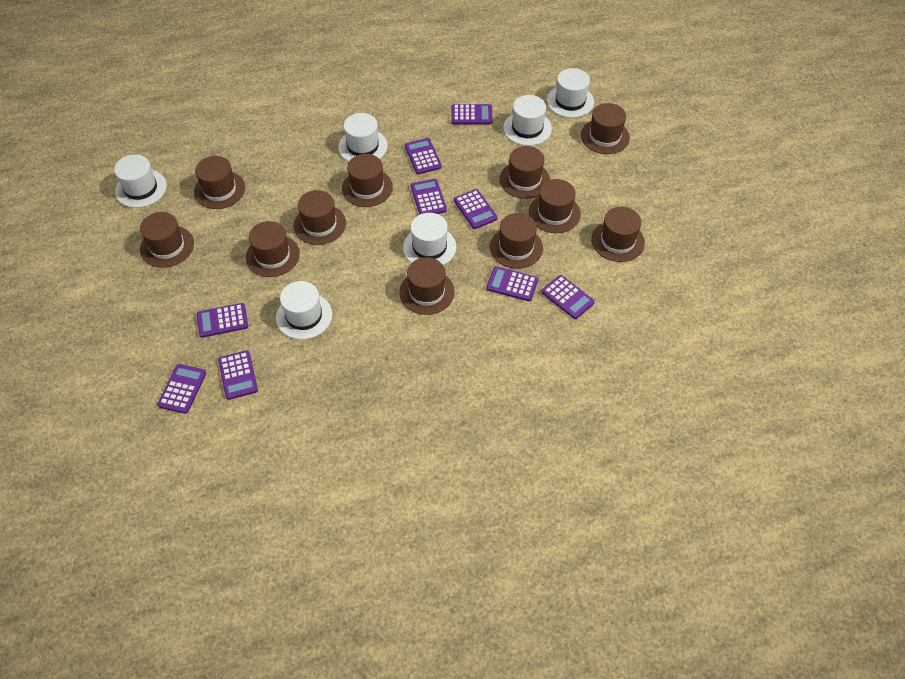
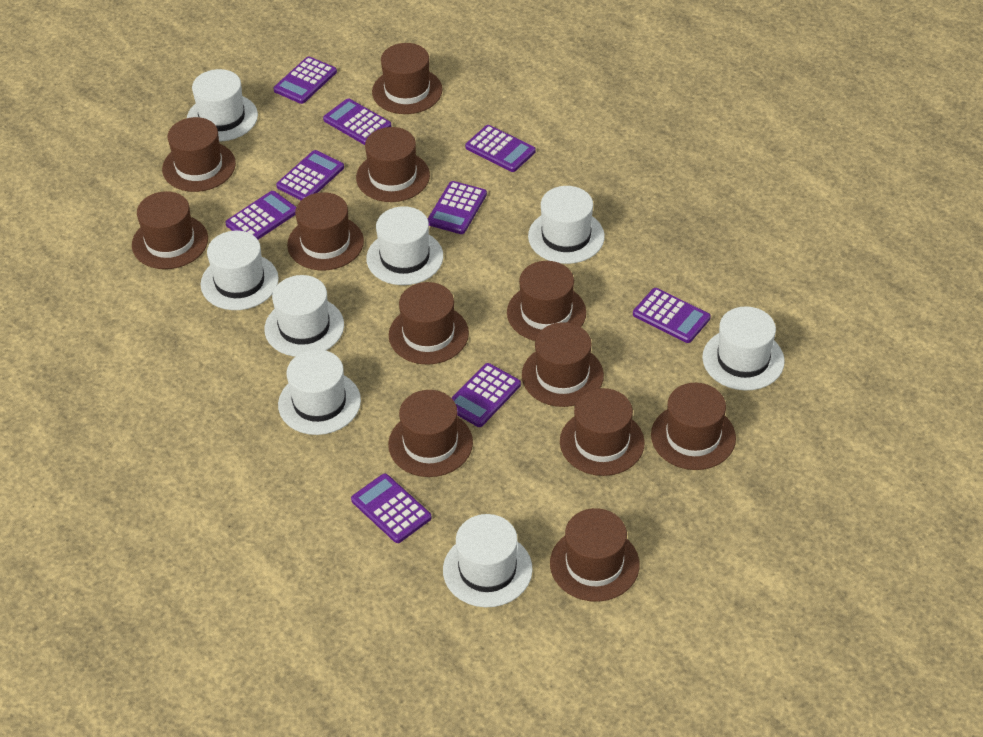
brown hat: [140,212,194,268] [194,156,245,209] [246,221,300,277] [294,190,346,245] [342,154,393,207] [399,257,455,315] [490,213,543,269] [500,146,550,199] [529,179,581,233] [581,103,630,154] [591,207,645,262] = 11 -> [132,191,208,269] [162,117,236,192] [287,192,364,270] [356,127,430,202] [372,43,443,114] [388,390,473,477] [389,282,469,365] [507,261,586,341] [522,322,604,407] [550,508,640,602] [560,388,645,476] [651,383,736,470] = 12
white hat: [114,155,167,208] [276,281,332,339] [338,113,388,161] [403,213,456,265] [503,95,552,146] [547,68,594,118] = 6 -> [187,69,258,142] [200,231,279,310] [264,275,344,357] [278,349,361,435] [366,206,443,285] [443,514,533,607] [528,186,605,264] [702,306,785,390] = 8

